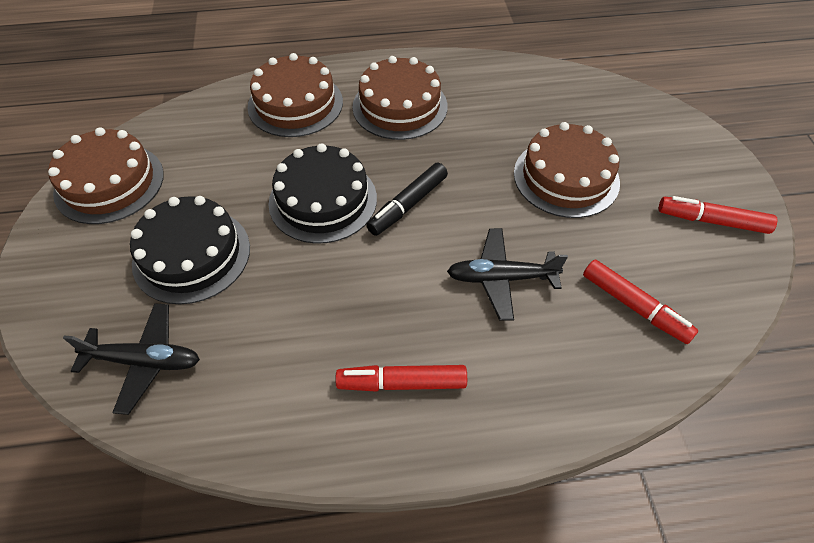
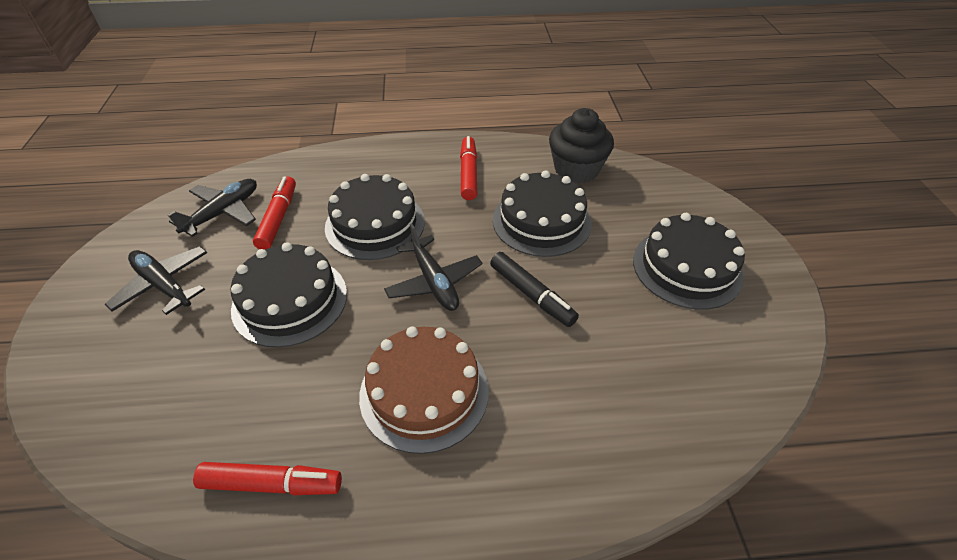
black cake: [130,196,250,304] [269,143,377,244] = 2 -> [231,242,347,348] [325,174,425,260] [493,170,591,257] [633,213,745,310] = 4
black cupcake: none = 0 -> [549,108,614,183] = 1
black plane: [63,303,200,415] [447,228,568,321] = 2 -> [105,246,207,315] [168,179,257,237] [384,223,482,311] = 3
brown cake: [48,127,164,224] [248,53,343,137] [352,56,448,140] [514,122,620,218] = 4 -> [359,326,489,454] = 1

